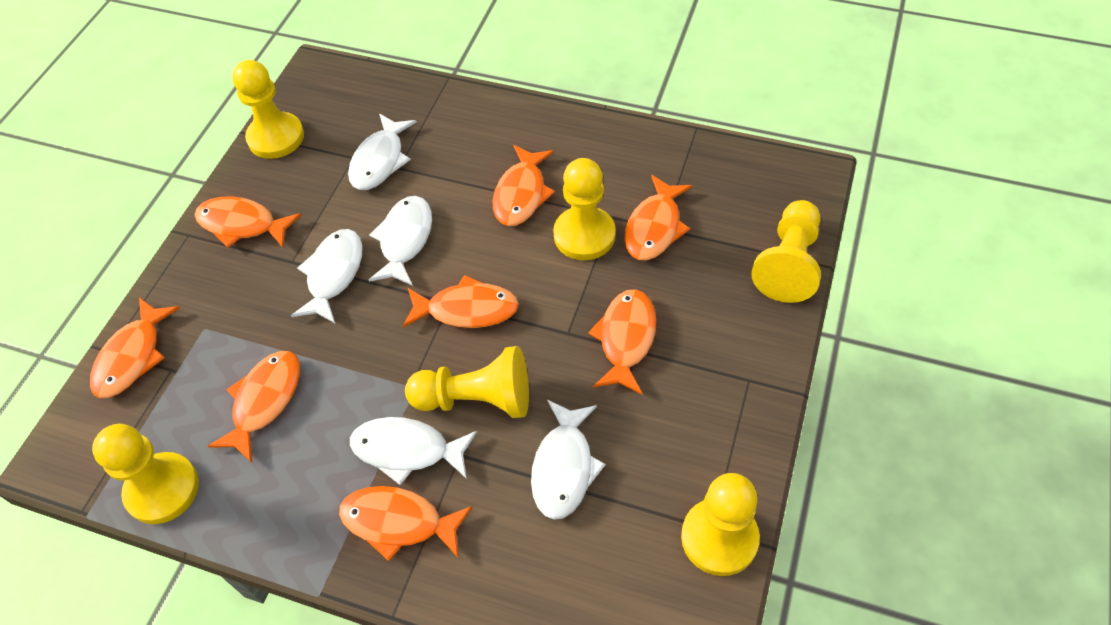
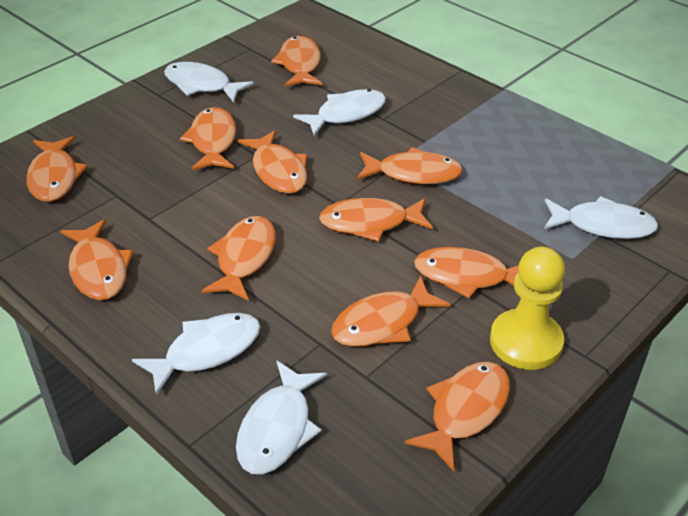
orange fish: [90,298,180,398] [195,196,301,248] [208,351,300,462] [339,486,473,561] [403,275,519,328] [493,145,555,226] [588,289,656,394] [624,175,693,261] = 8 -> [26,136,88,202] [60,219,134,300] [180,107,236,171] [202,216,276,301] [238,130,307,194] [271,36,322,87] [319,198,433,242] [331,275,451,347] [357,147,463,184] [404,362,510,472] [414,247,519,298] = 11
yellow pawn: [92,424,199,524] [232,60,304,159] [405,346,529,418] [553,158,616,260] [681,473,760,576] [751,200,821,303] = 6 -> [490,247,565,370] = 1

